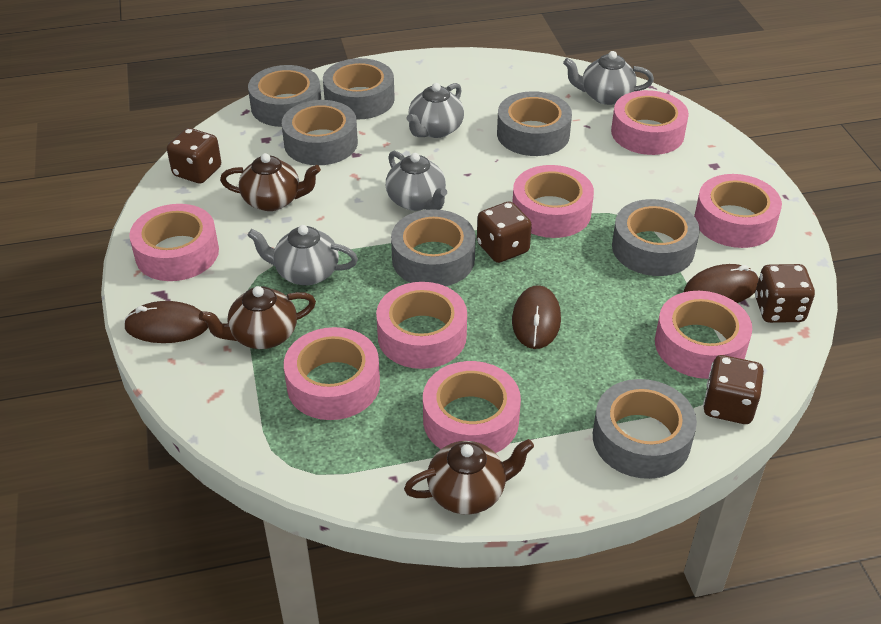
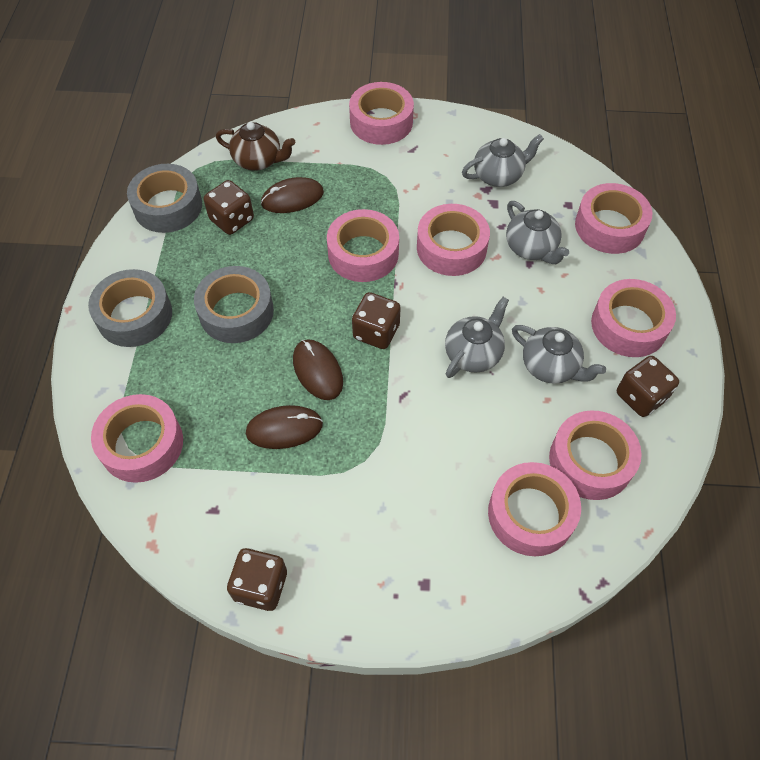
brown teapot: [199,286,316,349] [220,153,321,211] [404,439,534,515] = 3 -> [216,122,295,171] = 1
grey tape: [248,65,321,127] [282,100,358,165] [323,58,395,120] [391,209,476,286] [497,91,572,156] [593,379,697,479] [612,199,700,276] = 7 -> [88,269,172,347] [127,164,202,233] [194,266,274,343] = 3

